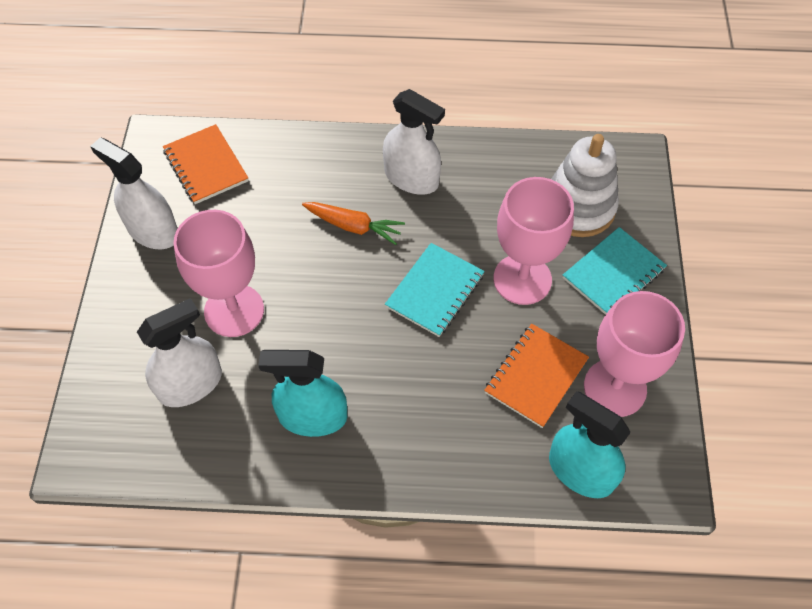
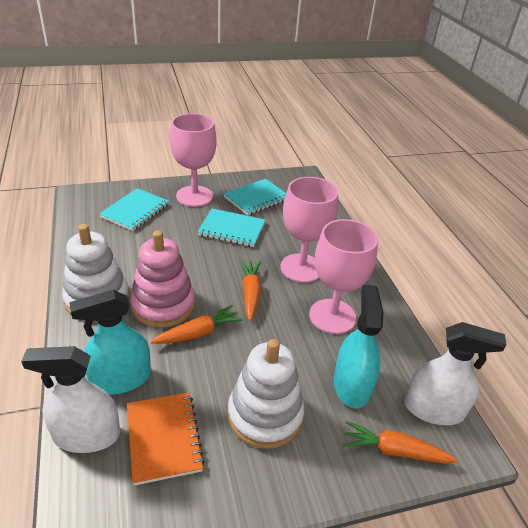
orange carrot: [302,202,405,245] = 1 -> [150,305,243,344] [240,260,261,321] [343,421,458,464] = 3
orange notebook: [163,124,248,204] [484,324,589,428] = 2 -> [127,392,205,486] = 1
pink stacking toy: none = 0 -> [130,231,195,328] = 1
turquoise notebook: [385,243,485,337] [563,227,667,315] = 2 -> [99,188,169,231] [197,208,265,247] [224,179,286,216] = 3
white spray bottle: [90,137,178,249] [137,298,222,407] [383,89,445,195] = 3 -> [21,346,120,453] [404,322,507,425] = 2
white stacking toy: [551,134,619,237] = 1 -> [62,224,129,322] [228,339,305,449] = 2

